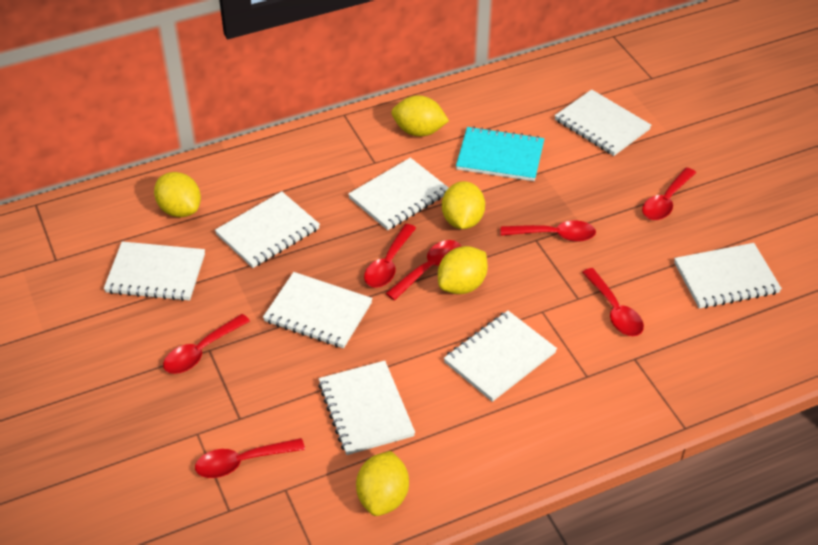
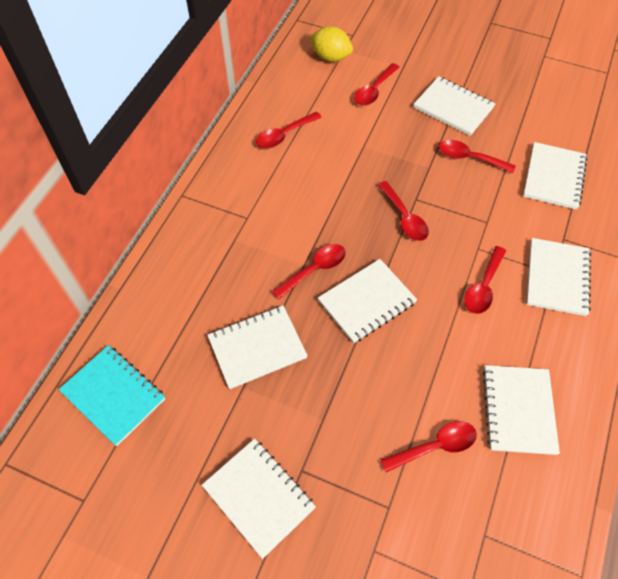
white notebook: [104,242,205,301] [215,191,320,268] [263,272,373,348] [318,361,415,455] [348,158,449,230] [444,311,557,402] [555,89,652,156] [674,243,782,309] = 8 -> [202,439,316,559] [207,306,308,389] [318,259,417,343] [414,76,496,136] [483,365,560,455] [523,142,587,210] [526,238,591,316] = 7
yellow lemon: [154,172,201,217] [356,451,409,516] [391,95,449,136] [438,246,488,294] [442,181,485,229] = 5 -> [309,26,353,62] = 1

